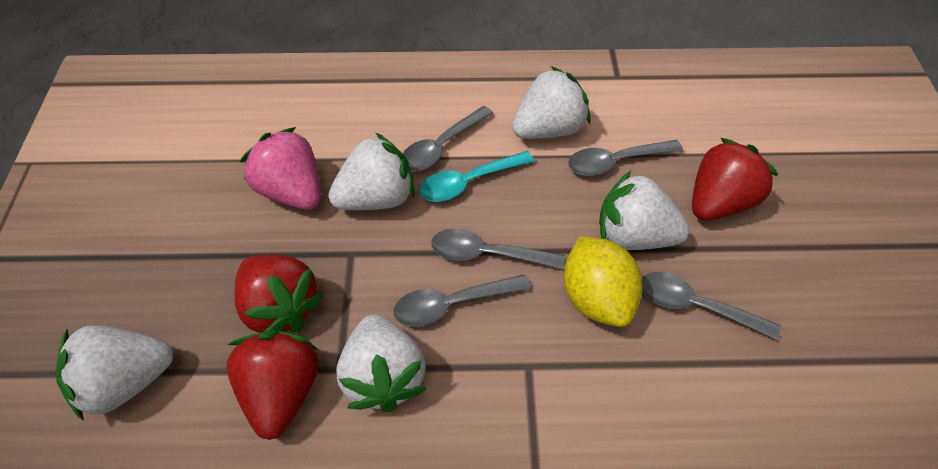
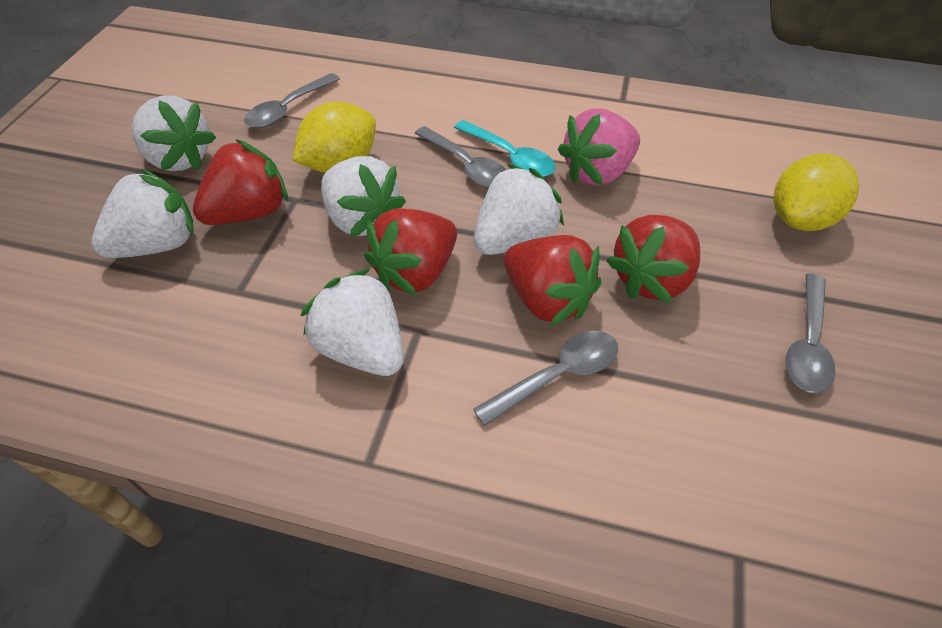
grey spoon: [393,274,531,327] [403,106,494,172] [431,228,565,269] [568,140,683,176] [642,272,781,340] = 5 -> [244,73,340,128] [415,126,506,188] [473,331,618,426] [786,274,836,393] = 4
red strawberry: [226,330,319,440] [234,254,324,333] [692,138,778,221] = 3 -> [193,139,288,225] [364,208,457,296] [504,235,601,326] [607,215,700,303] = 4
yellow lemon: [564,236,642,327] = 1 -> [293,102,376,173] [773,153,859,231] = 2

